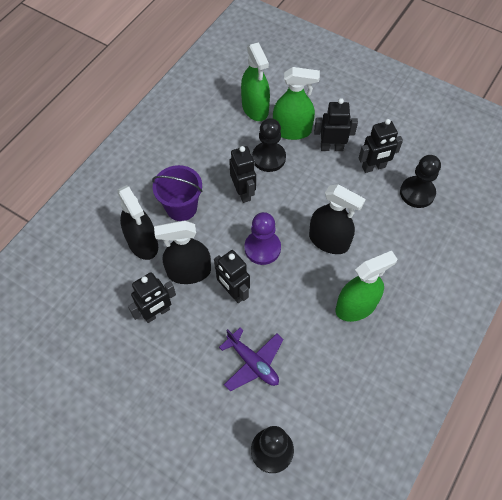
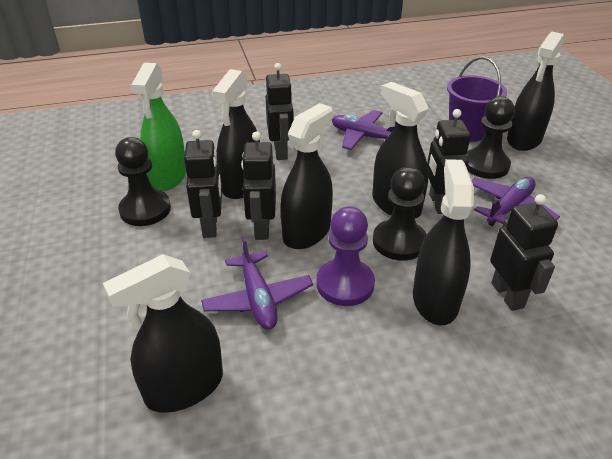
black spray bottle: [117,185,158,260] [154,220,211,284] [309,184,366,254] = 3 -> [103,254,223,413] [212,69,260,199] [280,103,333,249] [372,82,429,218] [413,159,474,326] [507,32,564,151] = 6
green spray bottle: [241,42,270,121] [273,67,320,140] [335,251,397,322] = 3 -> [131,63,186,191] = 1
purple plane: [219,328,283,392] = 1 -> [201,236,313,330] [332,110,397,150] [471,177,560,226] = 3

